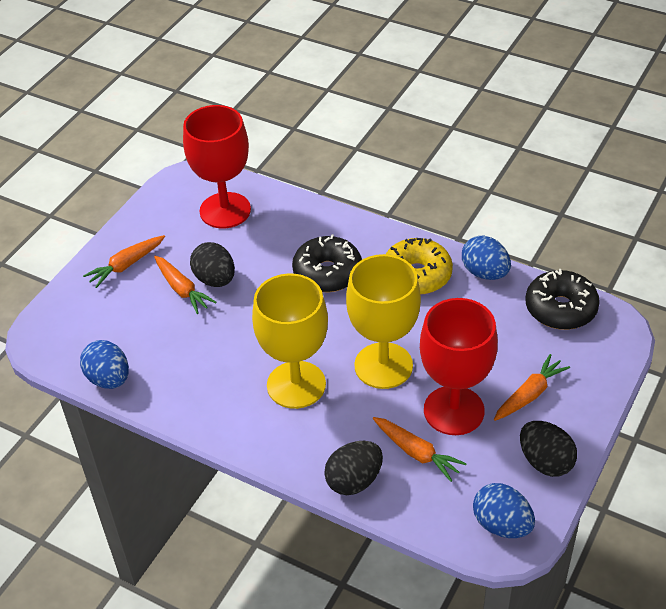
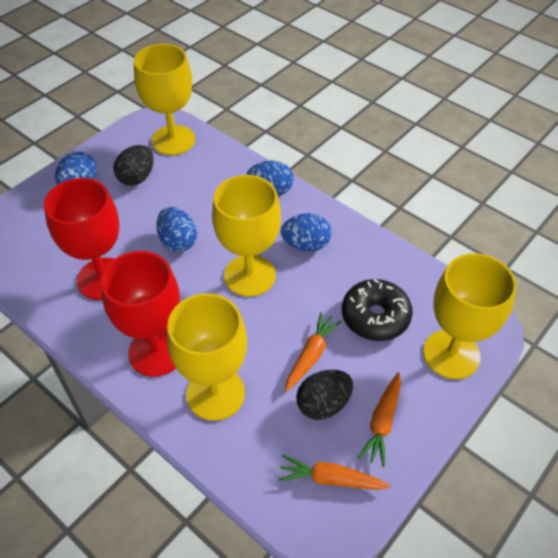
black donut: [292,234,362,292] [526,269,600,330] = 2 -> [342,279,413,341] = 1
black egg: [190,242,235,287] [324,441,383,495] [520,421,577,477] = 3 -> [113,145,154,186] [296,370,353,420] = 2
blue egg: [80,340,129,389] [462,236,511,280] [473,483,535,538] = 3 -> [55,152,97,185] [156,207,197,252] [247,161,294,196] [281,213,331,251] = 4
orange carrot: [83,235,165,288] [154,256,216,314] [373,417,467,482] [494,354,570,421] = 4 -> [278,455,391,490] [285,312,342,391] [358,372,401,467] = 3
yellow donut: [386,238,453,295] = 1 -> none = 0
yellow goblet: [252,273,328,409] [346,254,421,389] = 2 -> [134,44,195,155] [167,293,247,421] [212,175,281,297] [423,253,517,379] = 4

